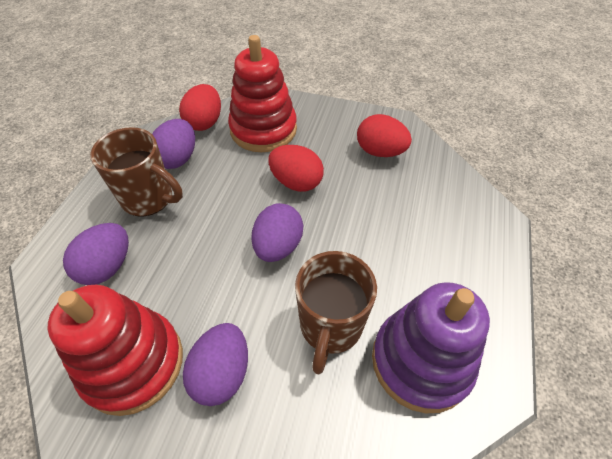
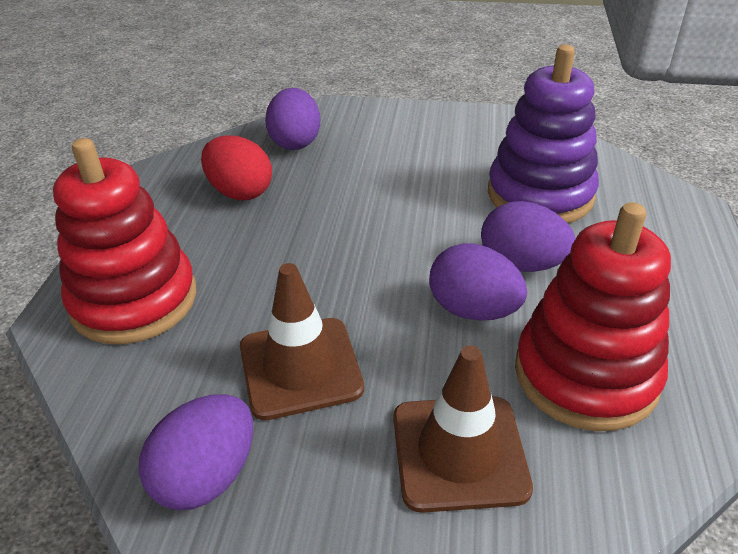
brown mug: [90,127,183,217] [295,251,377,375] = 2 -> none = 0
brown traffic cone: none = 0 -> [240,263,364,420] [393,345,533,513] = 2
red egg: [179,84,221,131] [268,145,324,192] [357,114,412,157] = 3 -> [201,135,272,200] = 1

